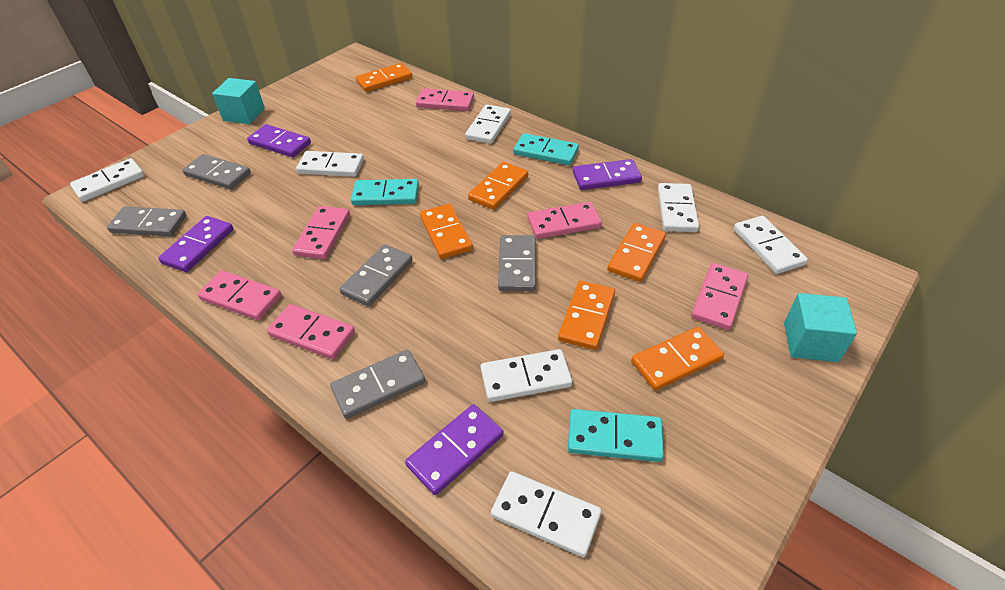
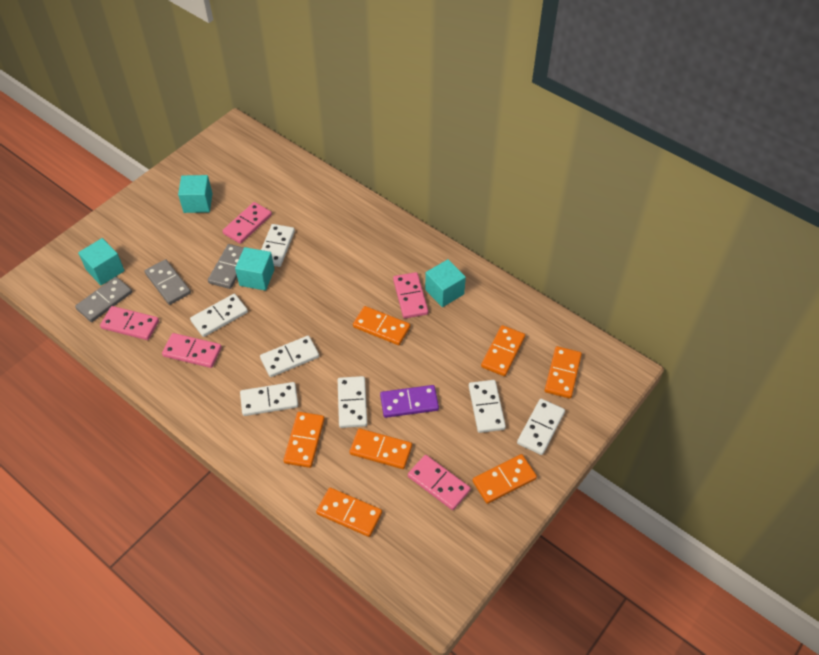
grey domino: [107,206,186,237] [182,154,251,189] [330,350,425,419] [339,244,413,306] [498,235,536,291] = 5 -> [75,277,132,322] [144,259,191,305] [208,244,244,289] = 3
orange domino: [355,63,412,92] [420,204,473,259] [468,162,528,210] [558,280,615,350] [608,223,666,282] [631,327,724,391] = 6 -> [283,412,325,468] [316,488,382,537] [350,428,412,469] [353,306,410,345] [473,454,537,504] [481,325,525,376] [545,346,582,399] = 7
pink domino: [198,270,282,320] [267,304,355,359] [292,206,350,259] [416,88,474,111] [528,202,602,239] [691,263,748,330] = 6 -> [100,306,159,340] [162,333,222,368] [222,202,272,244] [393,272,428,318] [408,455,471,510] = 5
purple domino: [158,216,234,272] [247,124,311,157] [405,404,504,495] [573,159,642,190] = 4 -> [380,385,439,418] = 1
turquoise cube: [212,78,265,124] [784,293,857,362] = 2 -> [78,238,125,286] [178,175,213,213] [235,247,274,291] [425,259,466,307] = 4
turquoise domino: [351,179,419,205] [513,133,579,165] [568,409,664,462] = 3 -> none = 0

